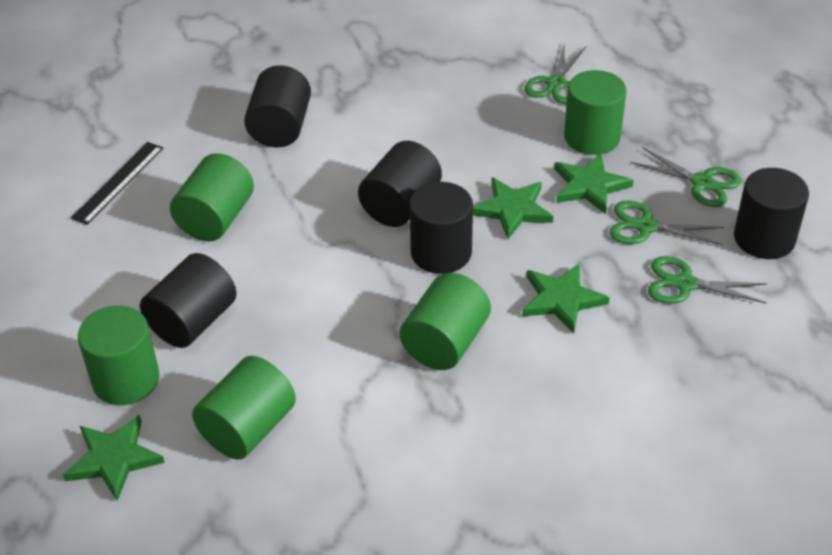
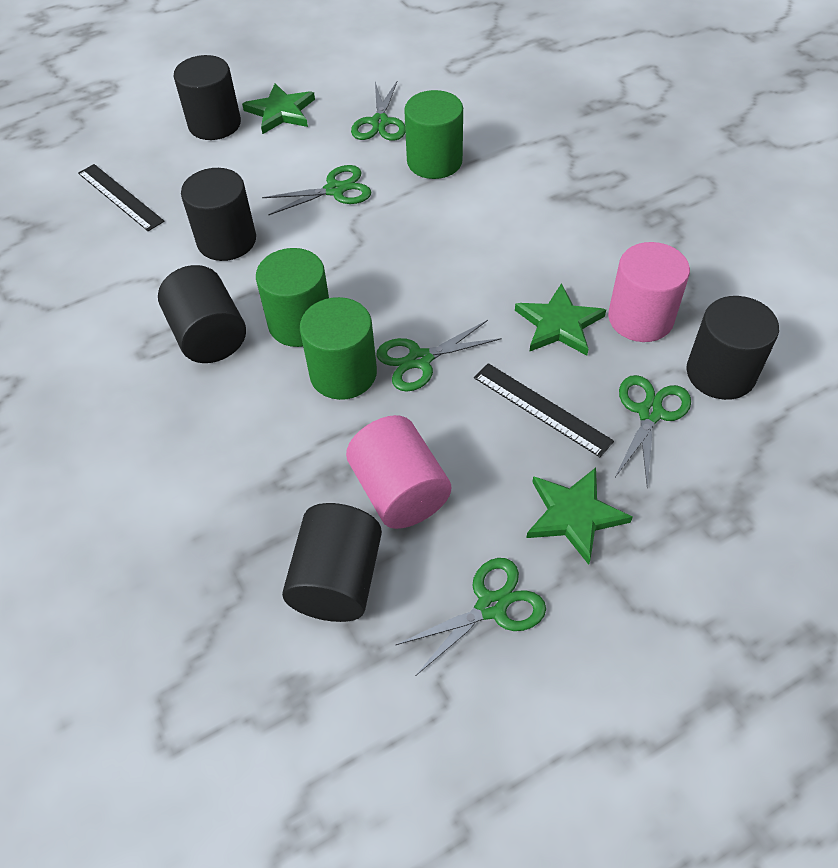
black ruler: [71,142,163,225] = 1 -> [78,164,165,231] [474,363,614,457] = 2
green cylinder: [78,305,160,405] [170,153,254,241] [192,356,296,459] [400,273,491,370] [564,70,627,155] = 5 -> [256,248,329,347] [300,297,377,400] [404,90,463,179] = 3
green scissors: [525,45,587,104] [610,200,724,245] [630,147,741,207] [648,256,767,304] = 4 -> [262,165,371,215] [351,82,405,141] [376,320,502,392] [396,558,546,675] [615,375,691,487] = 5
green star: [63,415,165,501] [473,178,553,239] [522,264,610,334] [554,154,634,214] = 4 -> [242,83,315,134] [515,283,606,356] [526,468,633,565] = 3
pink cylinder: none = 0 -> [346,415,451,529] [608,242,690,342] = 2

